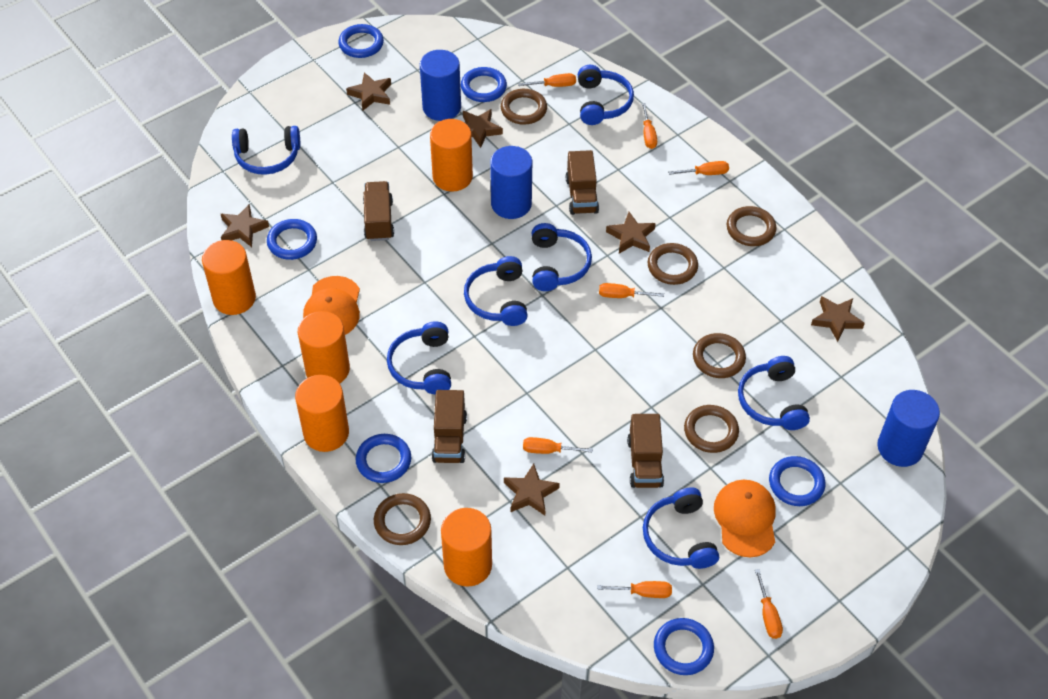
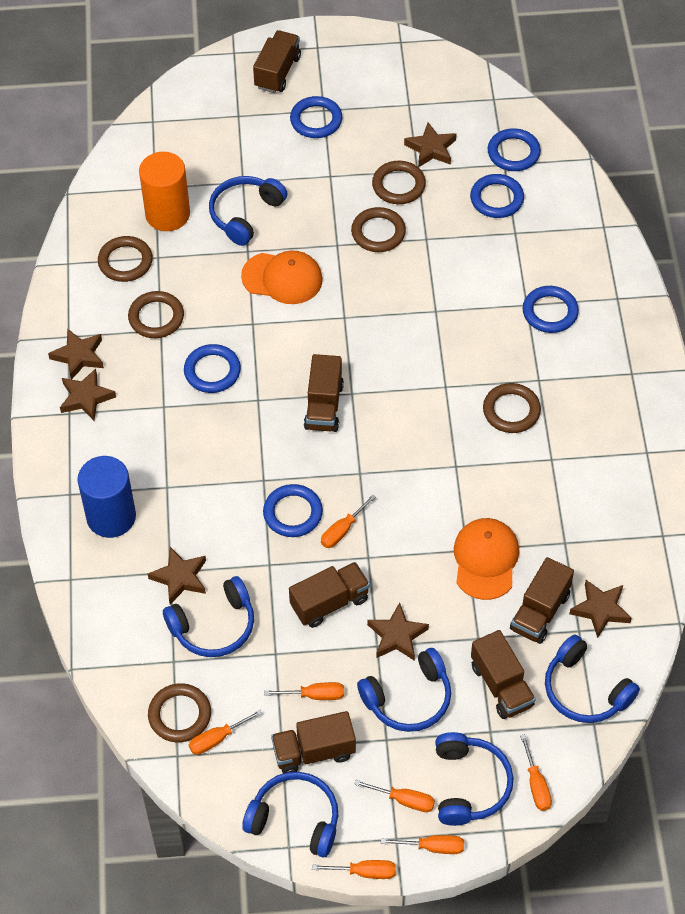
blue cylinder: [420,50,461,121] [490,146,532,219] [877,390,940,467] = 3 -> [78,456,136,538] = 1
blue headphones: [232,126,300,175] [387,321,451,395] [464,256,528,326] [532,223,592,291] [578,65,634,125] [643,487,719,569] [738,356,810,430] = 7 -> [163,576,254,657] [209,176,288,246] [242,772,338,857] [357,648,451,732] [435,732,513,826] [545,635,640,723] = 6
brown truck: [363,181,394,241] [432,390,467,463] [566,150,599,215] [627,414,664,488] = 4 -> [253,30,301,93] [271,711,356,774] [289,562,370,628] [304,354,344,432] [471,630,535,719] [510,557,574,644] = 6
orange cylinder: [202,240,256,315] [295,375,349,452] [298,311,350,384] [430,119,473,191] [441,508,492,587] = 5 -> [139,152,190,231] = 1

